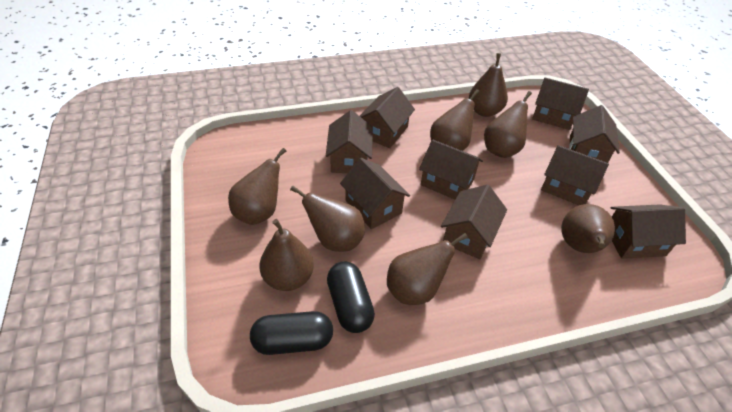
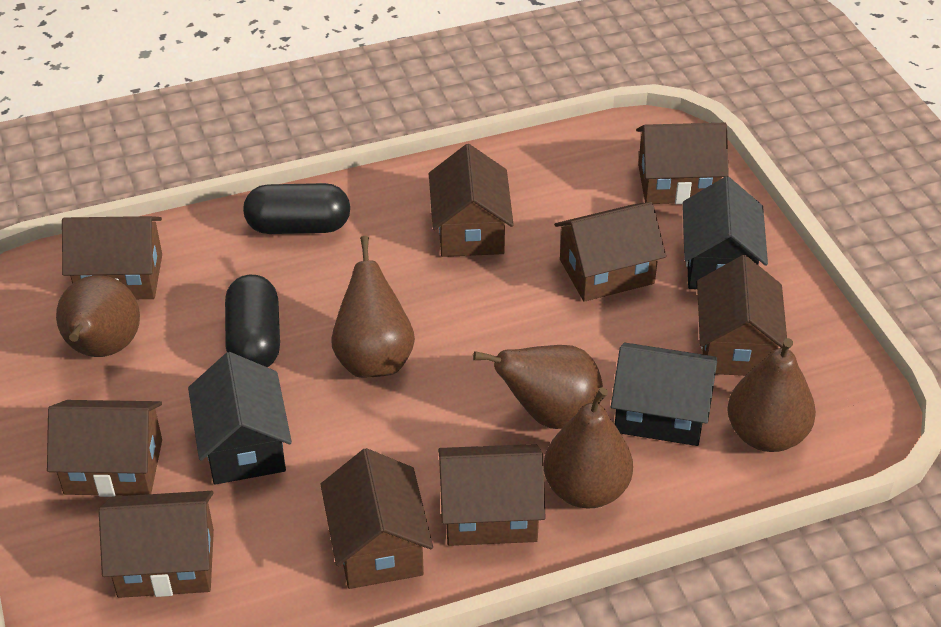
black house: none = 0 -> [188,352,292,485] [611,343,717,446] [683,176,768,289] = 3
brown pear: [228,148,286,225] [259,219,314,291] [290,186,365,252] [387,233,468,305] [430,89,479,151] [469,53,508,117] [484,91,532,158] [561,204,615,253] = 8 -> [56,275,140,357] [331,236,415,378] [473,345,603,429] [544,387,633,508] [727,338,816,452] = 5

